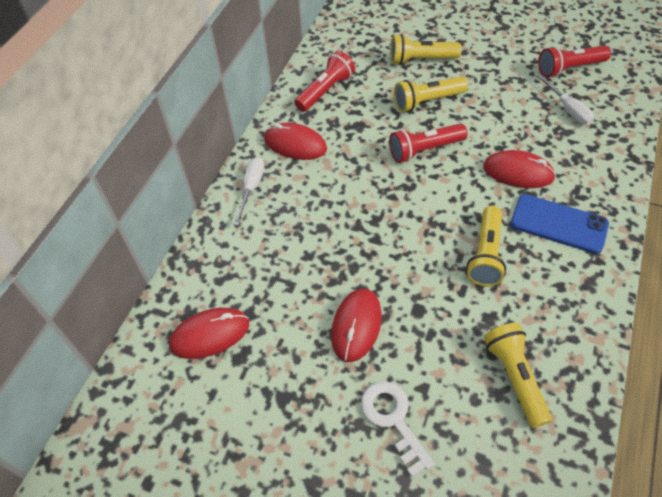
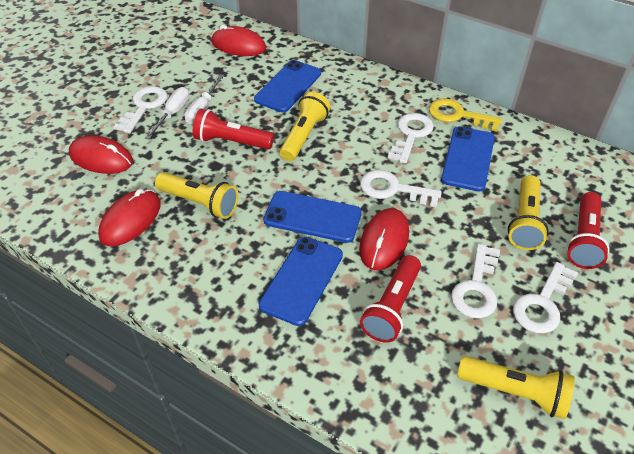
blue phone: [510,194,609,254] = 1 -> [254,60,321,112] [259,236,343,326] [263,191,362,243] [441,126,495,192] = 4
white key: [361,381,434,477] = 1 -> [114,86,167,133] [360,170,442,207] [388,113,434,164] [451,244,500,318] [513,262,578,333] = 5
yellow key: none = 0 -> [429,99,502,132] = 1

